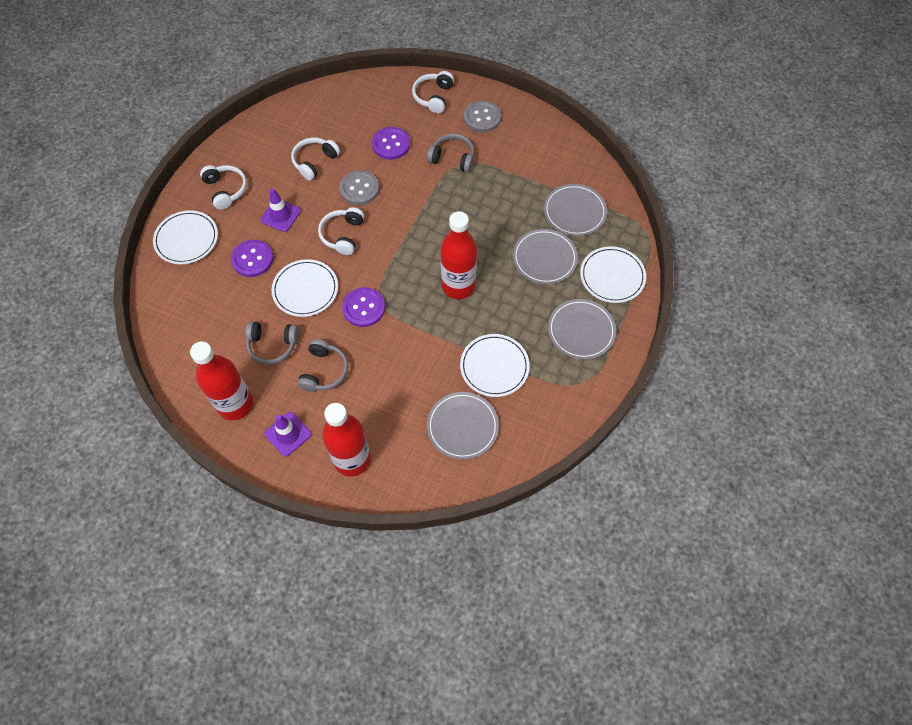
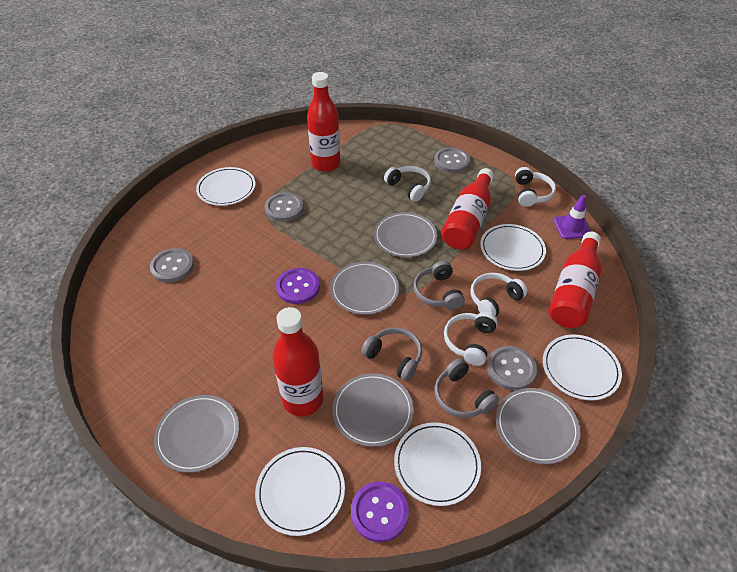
grey button: [340,170,379,205] [464,100,501,132] = 2 -> [150,248,194,283] [265,192,304,222] [434,148,470,173] [487,346,537,390] = 4
grey plate: [427,392,499,460] [513,229,578,284] [544,184,607,236] [548,299,616,359] = 4 -> [154,395,239,473] [330,262,399,315] [332,373,414,447] [374,212,437,257] [496,388,580,464] = 5
purple button: [231,240,273,277] [342,287,385,327] [372,127,410,160] = 3 -> [276,268,320,304] [351,481,409,542] = 2
purple traffic cone: [261,188,301,232] [264,412,311,457] = 2 -> [554,195,591,239] = 1
red bottle: [190,341,253,420] [322,403,371,477] [440,211,477,299] = 3 -> [272,307,323,416] [307,72,340,172] [441,168,494,250] [549,232,602,328] = 4
white plate: [153,210,218,264] [271,259,338,317] [460,334,530,397] [580,246,646,303] = 4 -> [196,167,256,206] [255,447,345,536] [394,422,481,506] [480,224,546,271] [543,335,622,400] = 5

